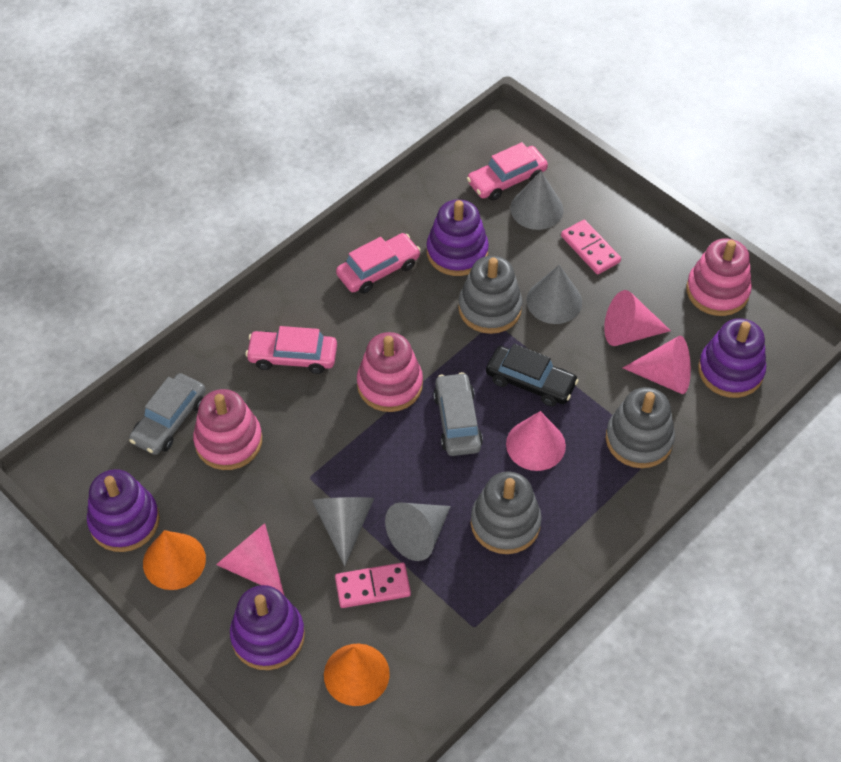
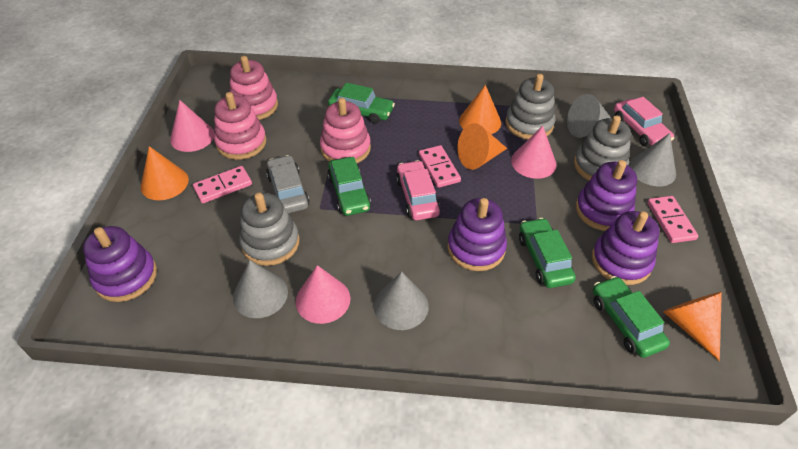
black car: [486,344,579,406] = 1 -> none = 0
green car: none = 0 -> [327,157,371,216] [328,83,395,124] [519,218,576,288] [593,276,670,358] = 4
grey car: [129,373,205,455] [433,372,483,456] = 2 -> [266,155,309,213] = 1
orange cone: [143,530,206,590] [324,644,390,706] = 2 -> [141,146,189,200] [457,123,507,170] [459,85,501,134] [663,292,722,361] = 4
pink car: [245,326,337,374] [336,233,421,294] [467,142,548,201] = 3 -> [396,160,440,220] [614,97,674,147] = 2
pink cone: [216,523,284,595] [506,411,566,471] [604,290,671,346] [623,336,691,394] = 4 -> [170,100,215,152] [295,265,350,324] [511,126,556,179] = 3
pink domino: [335,562,411,608] [561,220,621,275] = 2 -> [193,166,252,204] [419,145,461,188] [647,196,698,243] = 3

